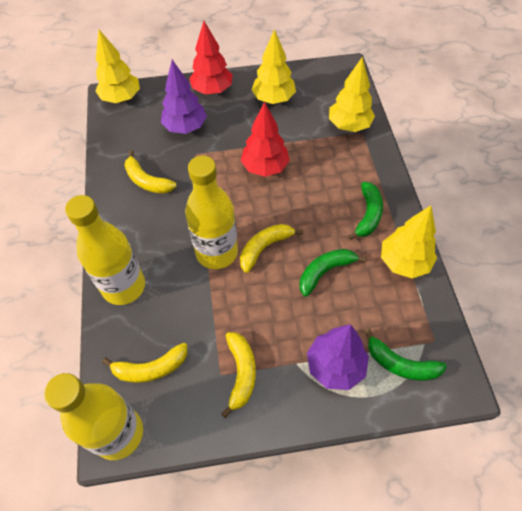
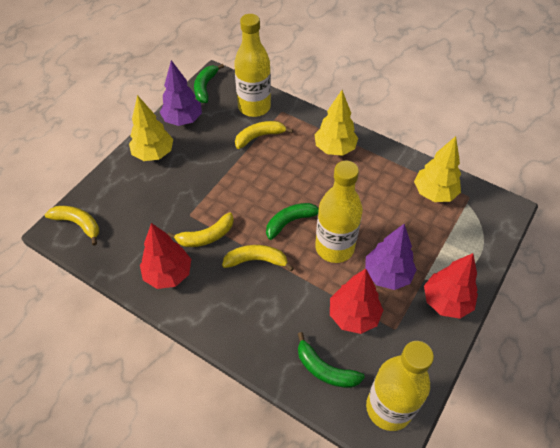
red tree: [189,21,233,95] [241,101,290,177] = 2 -> [140,223,191,289] [330,269,383,334] [424,253,478,319] = 3
yellow tree: [95,30,140,103] [252,29,296,104] [329,57,375,132] [381,205,437,279] = 4 -> [129,95,173,161] [314,90,358,156] [414,136,461,202] = 3

